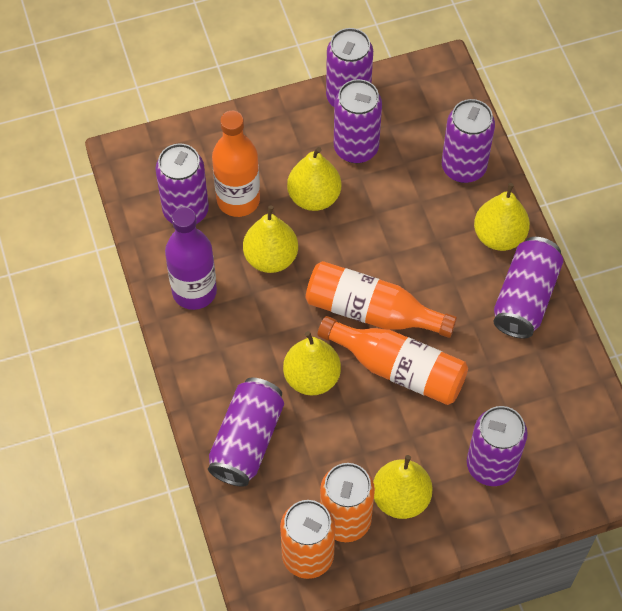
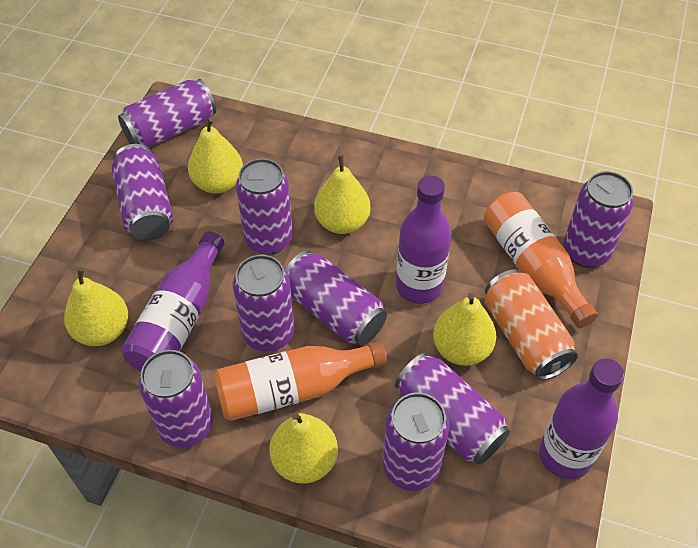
orange bottle: [212,111,260,217] [306,261,457,338] [317,316,468,405] = 3 -> [214,341,387,421] [484,192,598,328] = 2
orange can: [280,500,335,579] [320,463,375,542] = 2 -> [485,269,578,380] = 1
purple bottle: [165,207,217,310] = 1 -> [121,231,225,372] [396,175,451,304] [539,358,624,479] = 3
purple can: [155,143,209,224] [208,378,284,487] [326,28,373,107] [334,79,382,163] [442,99,495,183] [467,406,528,486] [493,237,563,338] = 7 -> [112,144,173,241] [118,79,216,147] [139,350,213,448] [233,255,294,352] [236,158,293,255] [285,251,387,345] [383,393,449,491] [395,353,510,464] [563,171,634,268] = 9

